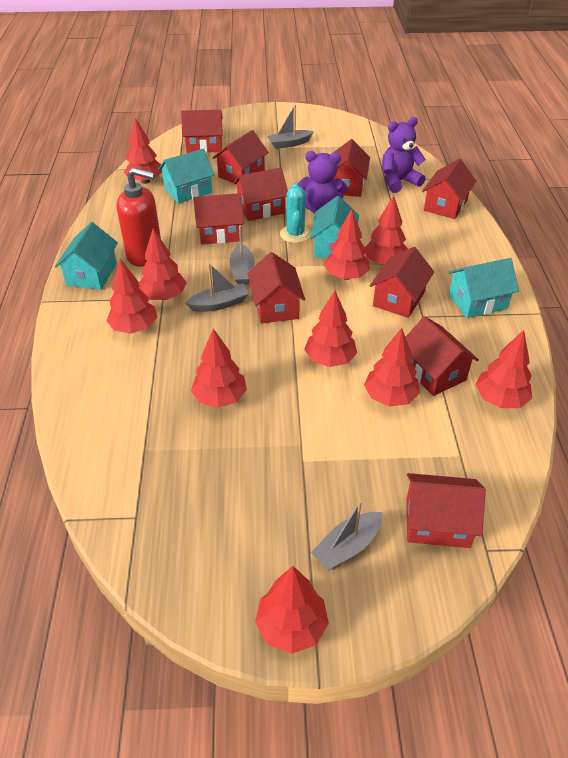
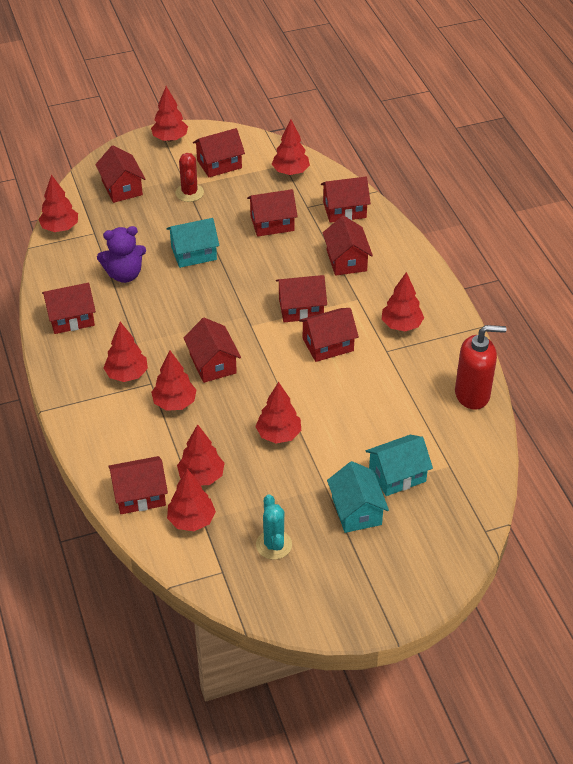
grey boat: [186,263,249,312] [229,225,255,285] [267,105,314,149] [311,500,382,570] = 4 -> none = 0
purple teddy bear: [298,151,347,214] [382,117,426,193] = 2 -> [97,226,146,283] = 1
red cactus: none = 0 -> [175,153,204,202] = 1
red tree: [107,259,157,334] [124,118,162,184] [139,228,187,300] [191,329,247,408] [255,566,329,654] [304,291,357,367] [324,209,370,280] [364,328,420,406] [365,196,408,266] [475,330,532,408] = 10 -> [38,175,78,232] [103,322,148,382] [151,86,188,141] [151,351,196,411] [167,469,216,531] [177,424,224,486] [255,382,301,443] [272,120,310,175] [381,272,424,331] = 9
turquoise house: [55,222,118,290] [158,149,215,204] [310,196,359,258] [448,258,519,318] = 4 -> [167,218,220,268] [327,461,389,533] [366,435,433,496] = 3

